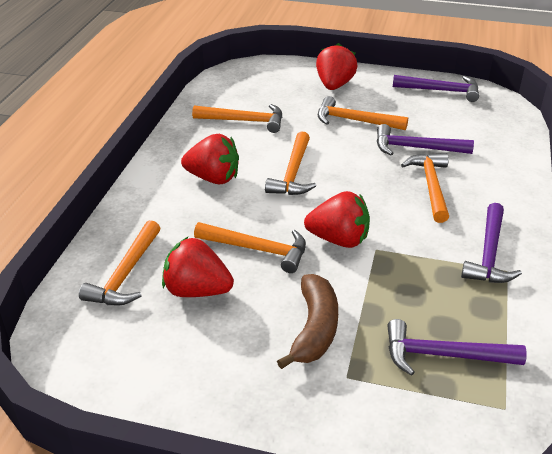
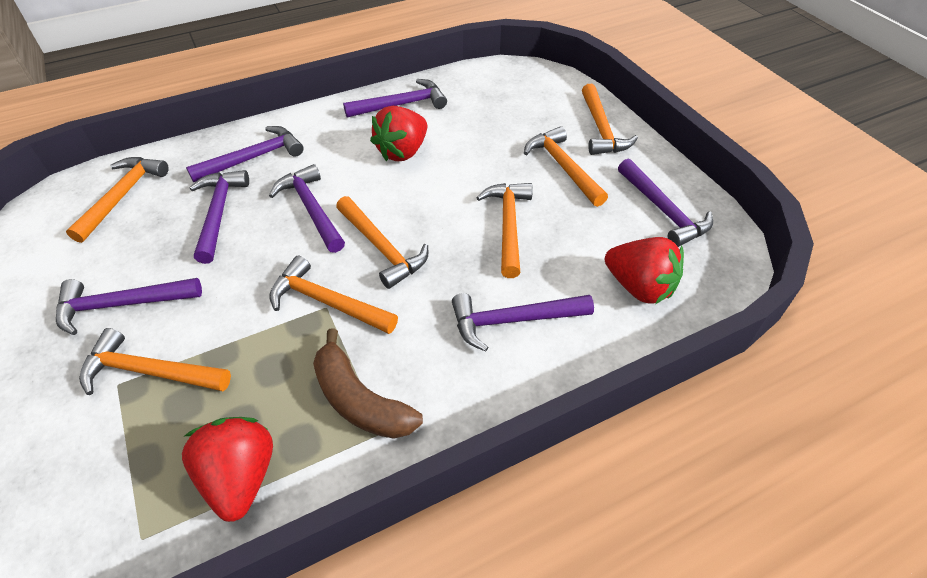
orange hammer: [79,220,160,305] [192,104,282,133] [194,222,306,273] [265,131,316,195] [318,96,408,130] [401,153,449,223] = 6 -> [66,157,169,243] [79,328,231,395] [269,256,398,334] [336,196,428,289] [476,183,533,278] [524,126,608,207] [582,84,638,155] = 7
purple hammer: [377,124,474,155] [387,319,527,376] [393,75,479,102] [461,203,522,283] = 4 -> [56,278,202,335] [186,126,304,182] [189,170,249,264] [269,164,345,253] [343,79,447,117] [452,293,594,352] [618,159,713,247] = 7
red strawberry: [162,237,234,297] [181,134,239,184] [304,191,370,248] [316,43,358,90] = 4 -> [182,417,273,522] [370,106,427,161] [605,237,684,304] = 3

